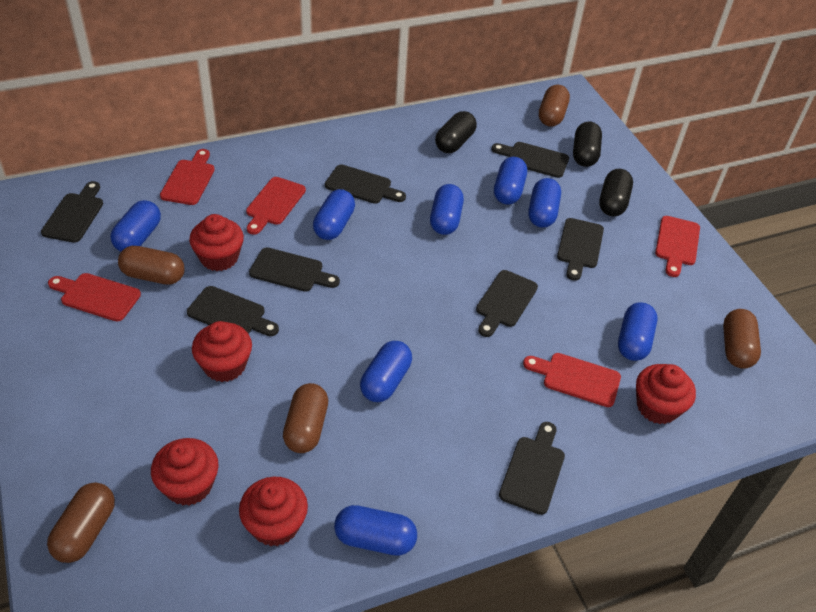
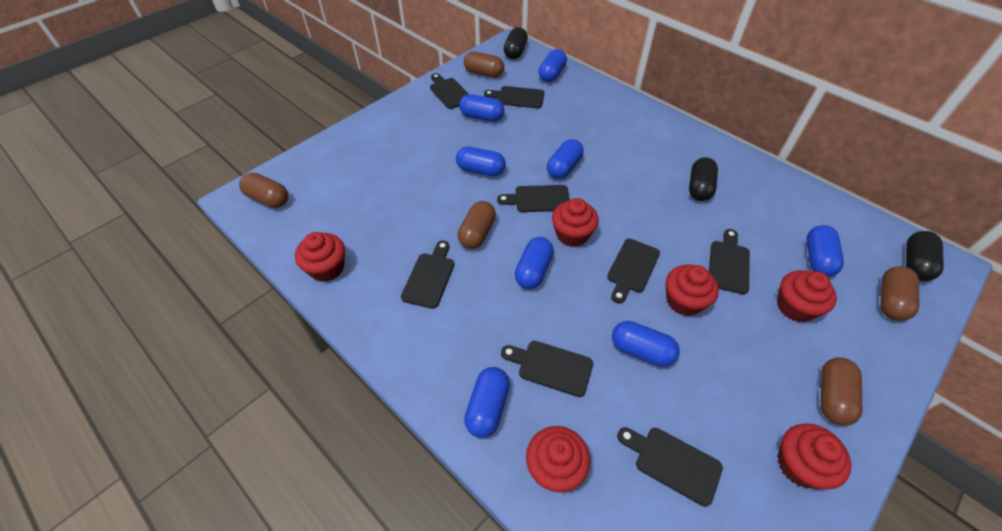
red cupcake: [151,438,219,506] [189,214,244,271] [192,321,252,382] [239,477,308,546] [636,364,696,424] = 5 -> [295,232,345,282] [526,426,590,492] [552,198,599,247] [666,265,719,316] [777,270,837,322] [777,423,851,489] = 6
red cutting board: [48,273,141,321] [160,149,215,205] [246,177,306,235] [523,353,621,407] [655,216,700,277] = 5 -> none = 0

